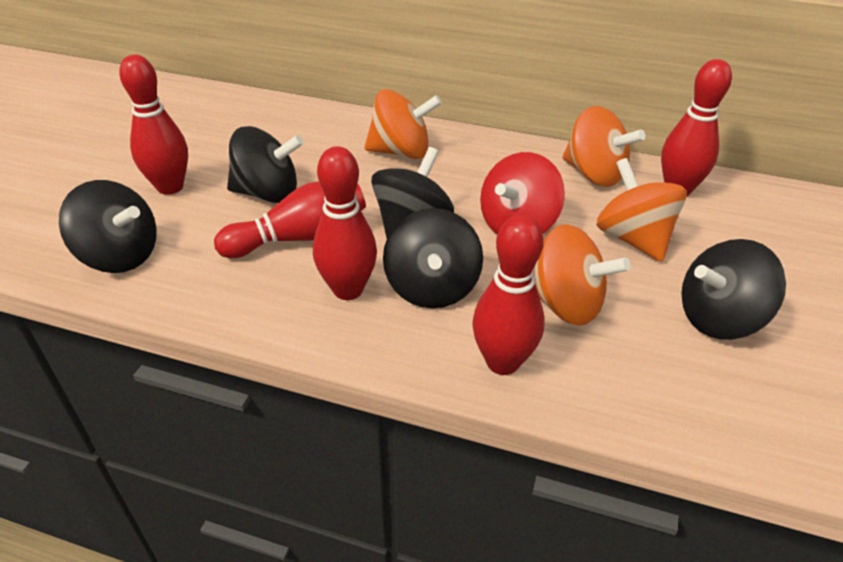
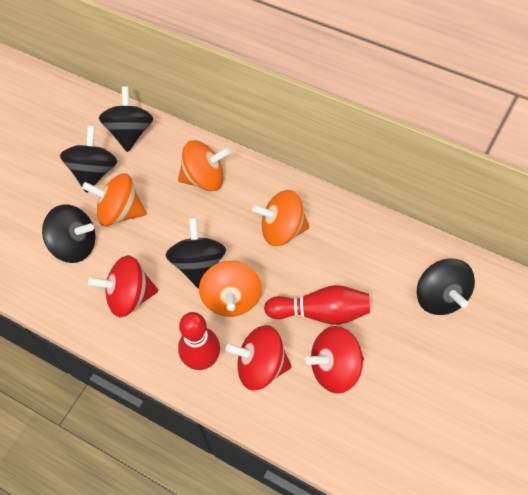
red bowling pin: [119,55,188,195] [214,181,366,258] [313,146,377,300] [472,214,544,375] [661,59,732,196] = 5 -> [178,312,220,370] [264,285,370,325] = 2
red spinning top: [480,152,565,235] = 1 -> [88,255,158,317] [226,325,292,391] [305,326,364,394] = 3

